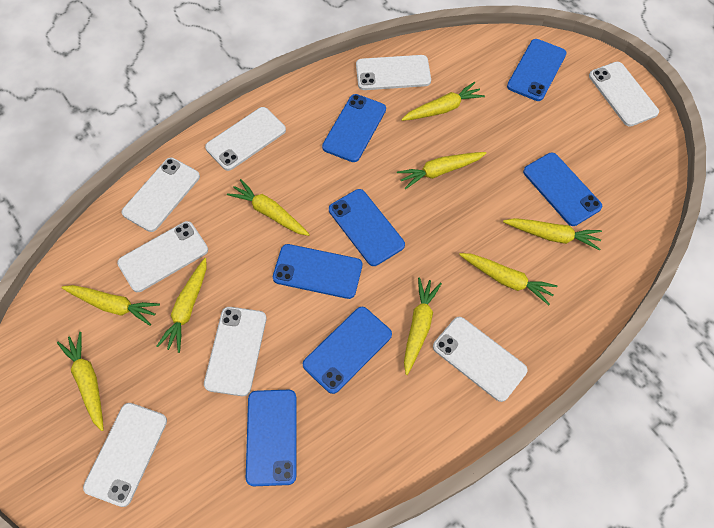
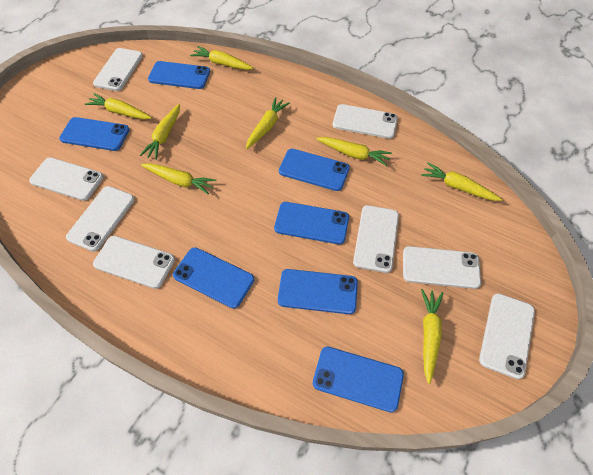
yellow carrot: [57,332,104,431] [61,285,160,326] [157,258,206,353] [227,179,310,236] [397,152,486,190] [401,82,485,121] [404,277,442,375] [459,253,557,305] [503,218,602,251] = 9 -> [85,93,152,119] [140,104,180,160] [141,163,216,194] [190,46,254,70] [246,97,290,149] [316,137,392,166] [421,162,502,201] [421,289,443,384] = 8

